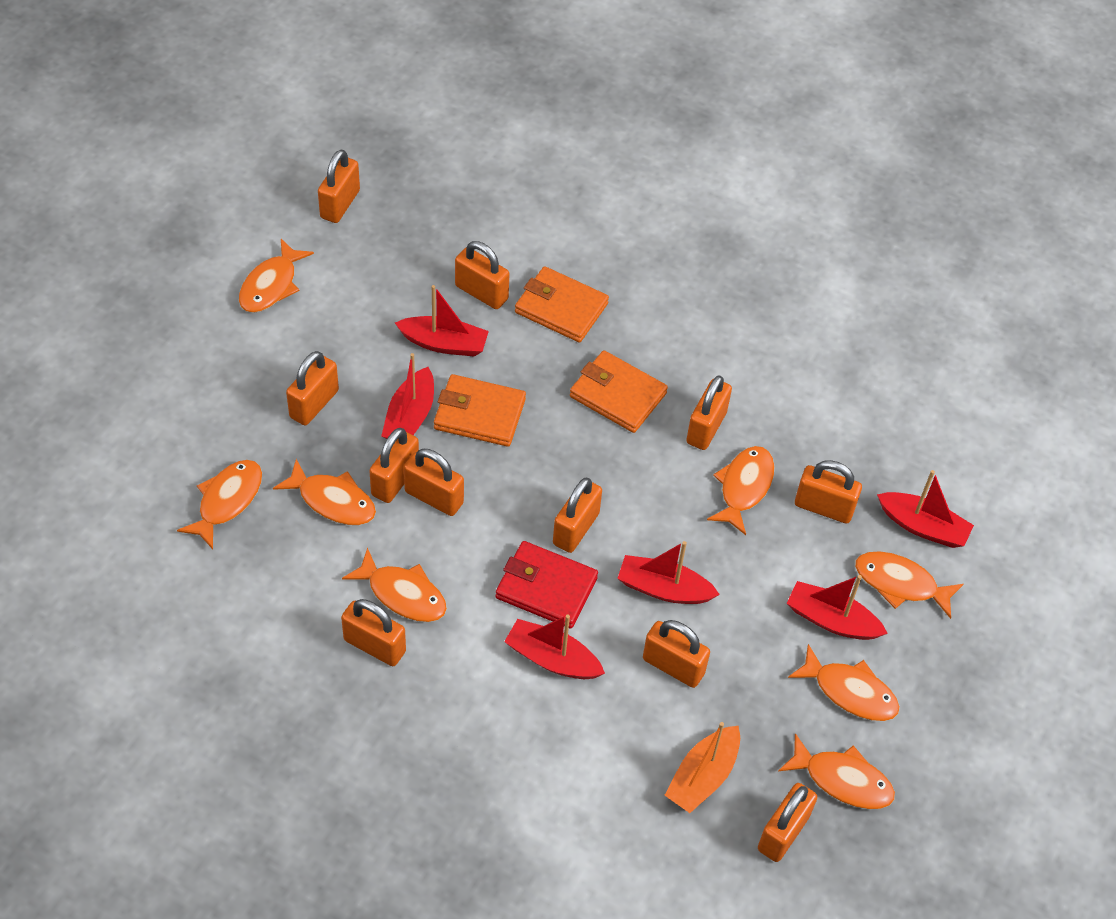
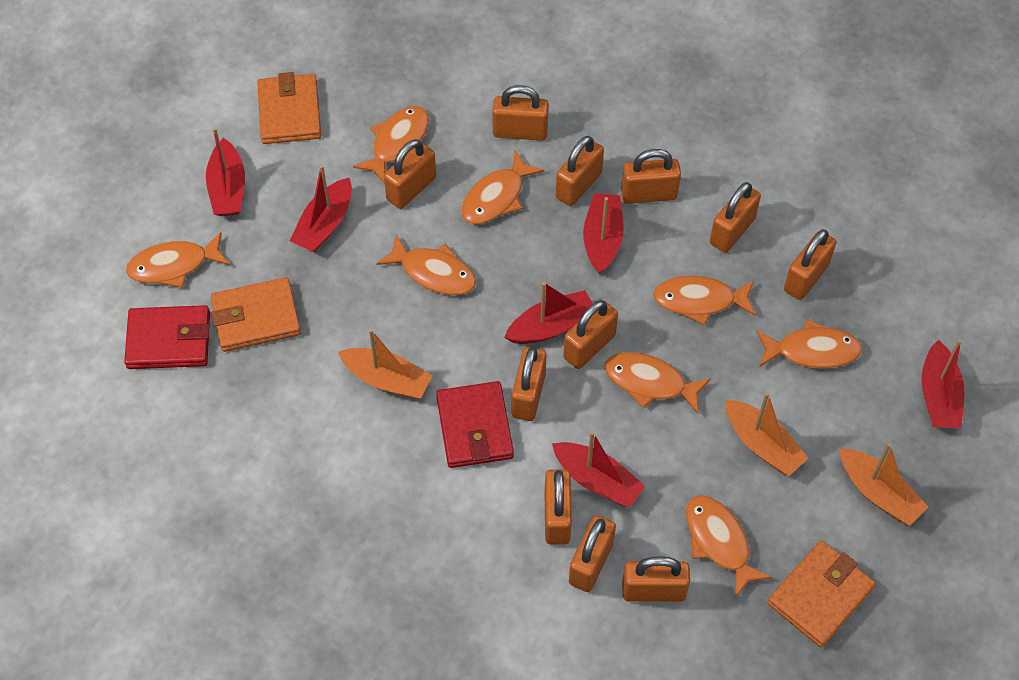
orange boat: [665,722,740,813] = 1 -> [338,329,432,399] [725,392,809,476] [840,443,928,526] = 3
red wallet: [495,541,598,629] = 1 -> [124,305,210,369] [436,381,514,468] = 2

